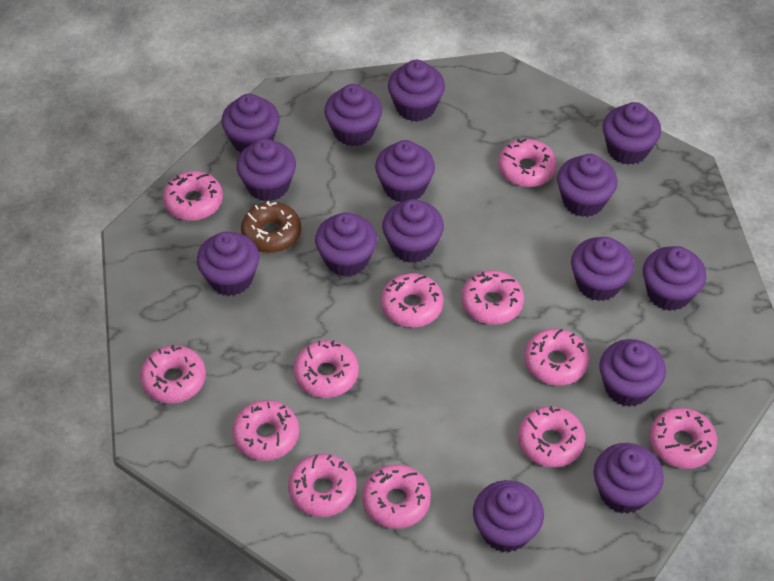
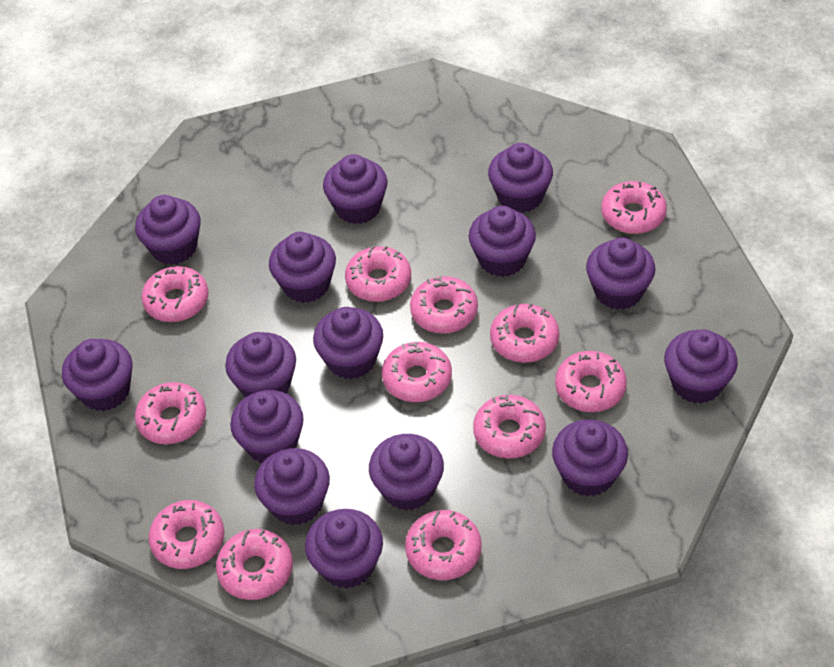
brown donut: [241,201,301,253] = 1 -> none = 0

